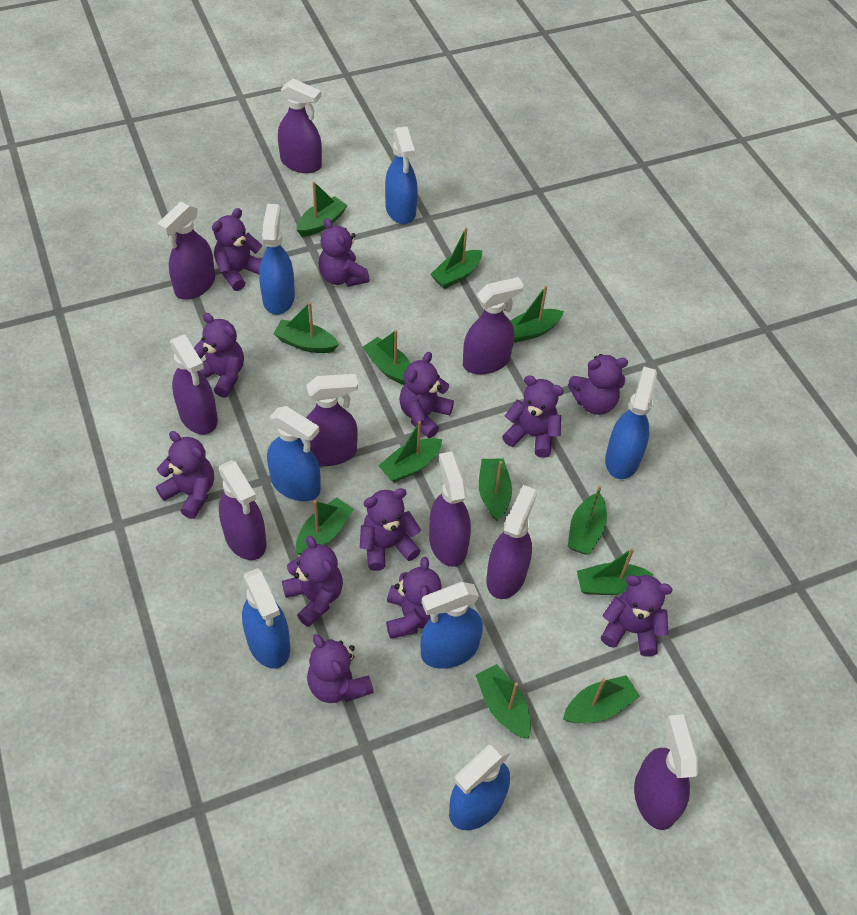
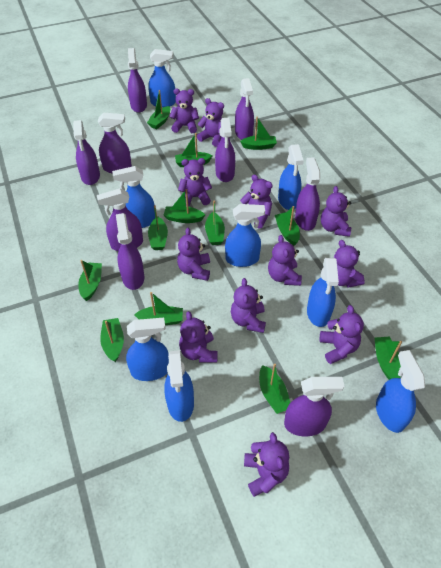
blue spray bottle: [242,568,290,669] [259,204,295,315] [267,406,321,501] [385,126,418,224] [420,582,483,669] [449,741,511,831] [605,367,657,479] = 7 -> [112,166,155,228] [126,318,169,381] [148,49,176,107] [164,350,194,422] [225,204,265,267] [278,144,304,210] [307,258,339,327] [376,350,425,433] = 8

